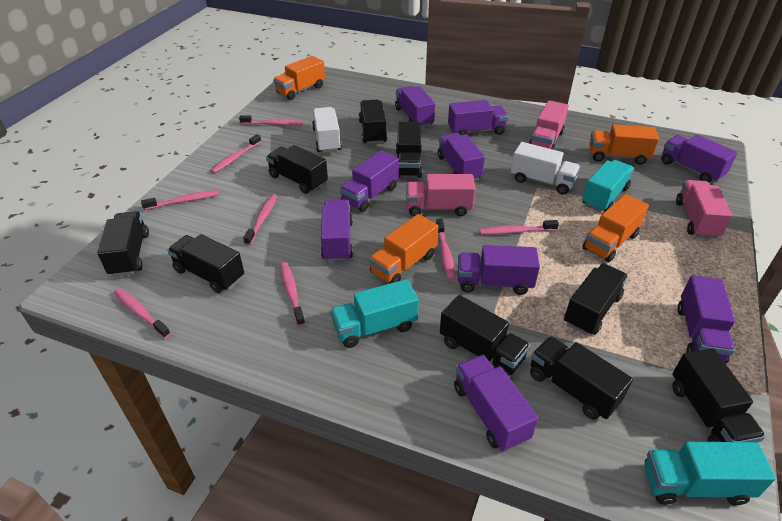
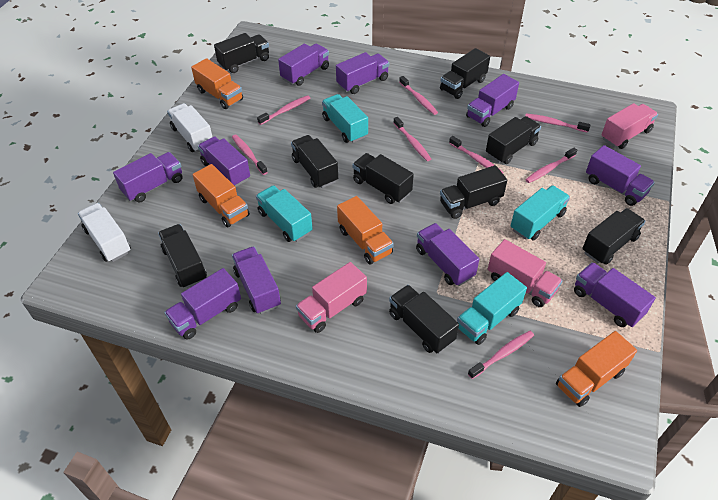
purple truck: [321,200,353,262] [340,150,399,212] [395,86,435,128] [438,133,485,181] [448,100,509,135] [454,355,538,452] [458,245,540,295] [661,135,738,182] [677,275,735,364] = 9 -> [113,152,182,203] [164,268,241,340] [198,136,250,187] [232,246,281,314] [278,43,329,86] [336,52,389,94] [416,223,479,286] [466,74,519,127] [574,262,656,327] [586,145,655,206] = 10
turquoise truck: [330,279,419,348] [582,160,634,212] [644,442,776,505] = 3 -> [256,185,313,242] [322,94,368,143] [457,272,527,345] [510,185,570,241] = 4

